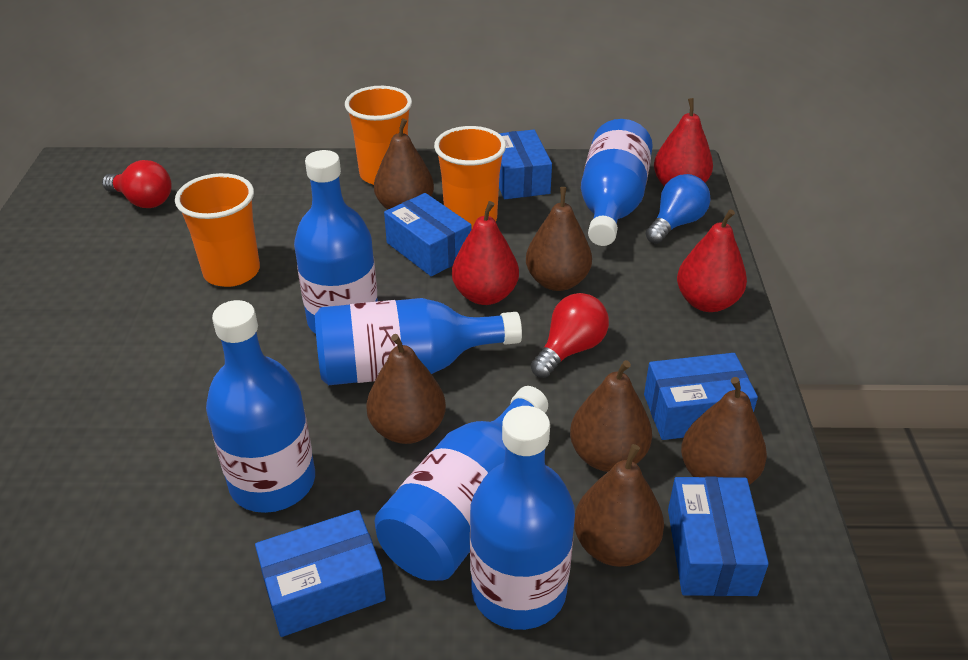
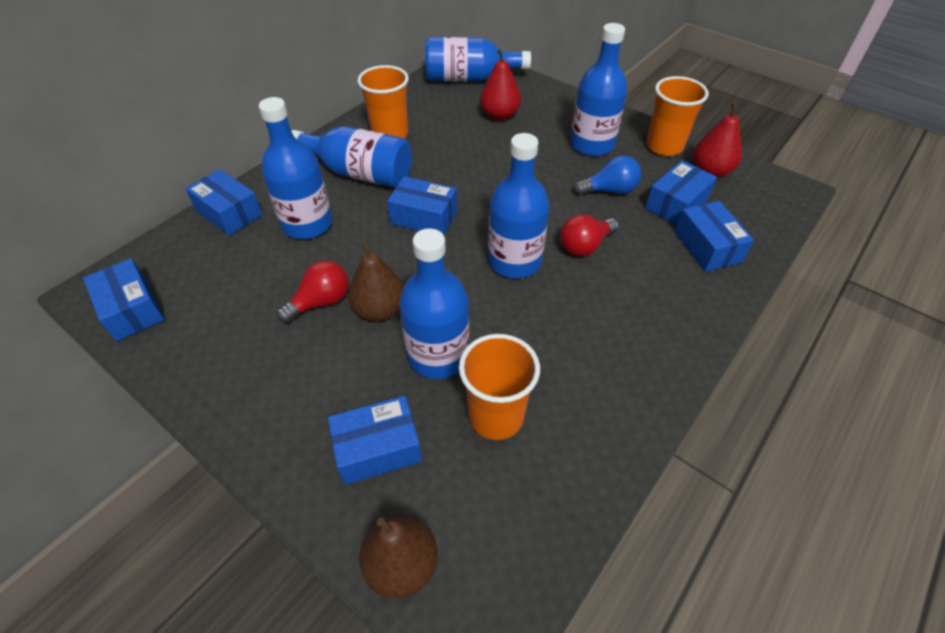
blue box: [255,510,386,637] [384,193,472,276] [499,130,552,199] [644,353,758,440] [668,477,769,596] = 5 -> [83,259,164,341] [185,169,262,236] [328,396,422,485] [387,176,457,235] [645,160,717,225] [674,201,754,272] = 6
brown pear: [366,334,446,444] [374,118,434,210] [526,187,592,291] [570,360,652,472] [574,444,664,567] [681,377,767,485] = 6 -> [348,241,404,322] [359,515,438,599] = 2
red pear: [452,201,519,305] [654,98,713,186] [677,209,747,312] = 3 -> [480,49,521,121] [693,102,742,178] = 2

